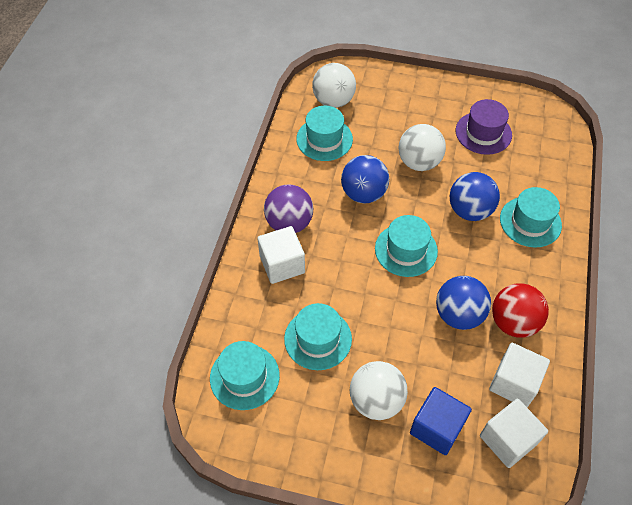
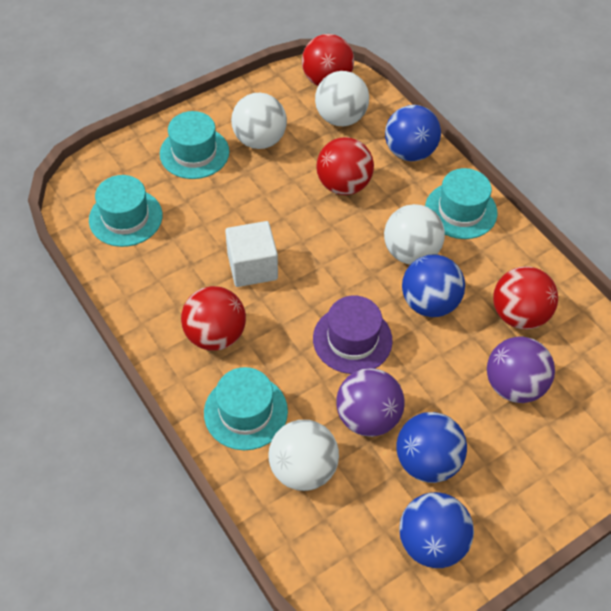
blue ball: [341,155,389,203] [436,276,491,330] [450,172,500,221] = 3 -> [385,105,441,161] [396,412,467,483] [399,492,474,568] [402,255,465,317] = 4
blue cube: [410,387,472,455] = 1 -> none = 0
purple ball: [264,185,313,233] = 1 -> [336,368,405,437] [487,337,555,403] = 2
red ball: [492,283,549,338] = 1 -> [181,286,246,351] [302,34,354,86] [317,137,374,195] [493,267,558,329] = 4
turquoise hat: [210,341,280,410] [284,303,352,370] [296,106,353,161] [375,215,438,277] [500,187,562,248] = 5 -> [89,175,162,247] [160,111,229,179] [204,367,288,450] [425,168,497,239] = 4
white ball: [312,63,356,108] [350,361,408,420] [399,124,446,171] = 3 -> [231,93,287,149] [268,420,339,491] [315,71,369,126] [384,204,445,265] = 4
white cube: [257,226,305,284] [480,399,548,468] [489,343,550,407] = 3 -> [225,221,278,287] = 1

